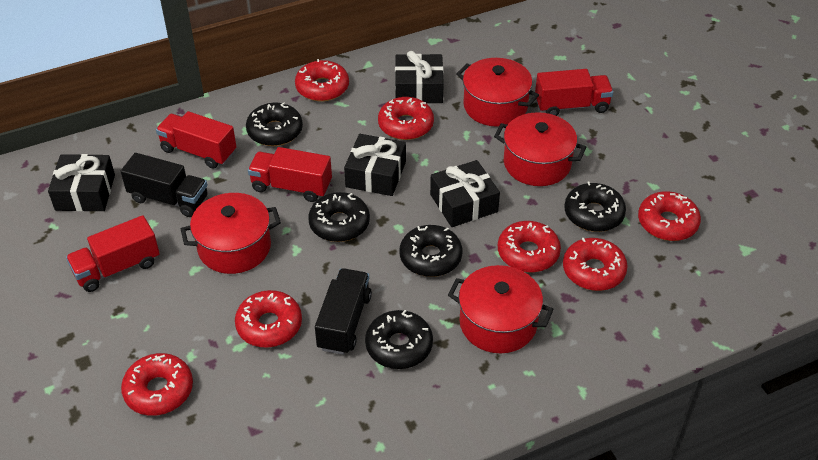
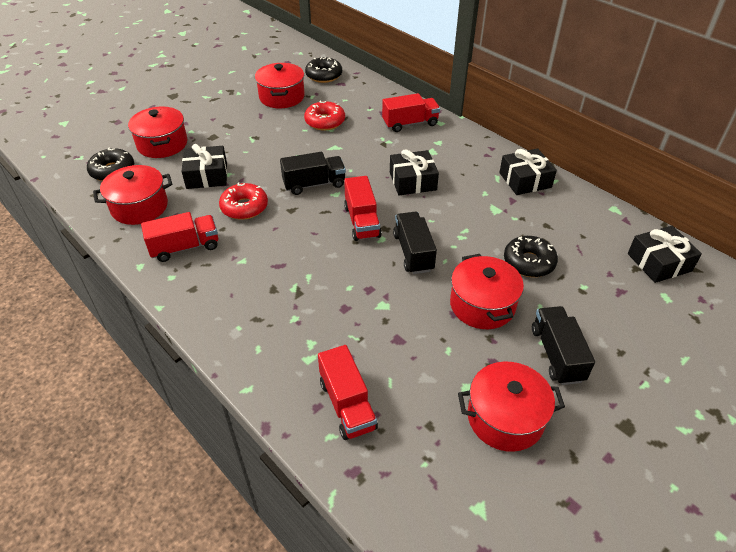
black donut: [246,102,303,146] [308,192,370,242] [365,310,433,369] [399,225,462,277] [564,182,626,232] = 5 -> [87,147,134,181] [305,57,342,83] [504,236,558,277] = 3
black truck: [121,153,208,217] [315,268,372,355] = 2 -> [280,152,346,195] [393,212,437,274] [532,306,595,385] = 3
red donut: [121,353,193,416] [235,290,302,347] [295,59,349,101] [378,97,434,140] [498,221,561,272] [563,238,628,291] [638,191,701,241] = 7 -> [219,183,268,220] [304,101,345,130] = 2
red pot: [181,193,281,274] [448,265,554,354] [456,58,539,127] [494,112,586,186] = 4 -> [93,165,172,225] [128,107,187,158] [255,63,305,108] [450,254,524,329] [458,362,565,452] = 5

